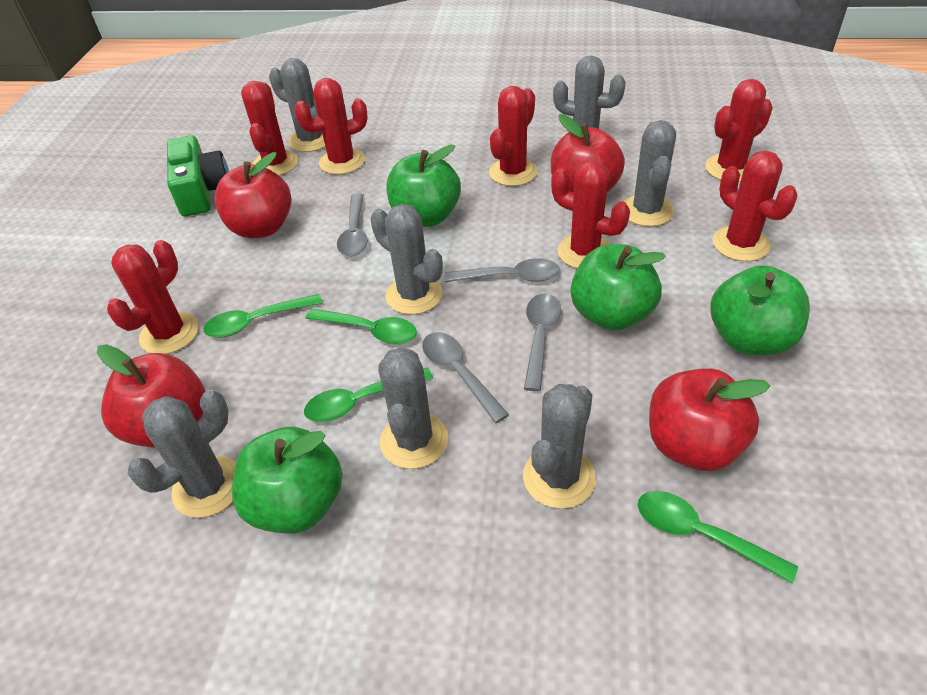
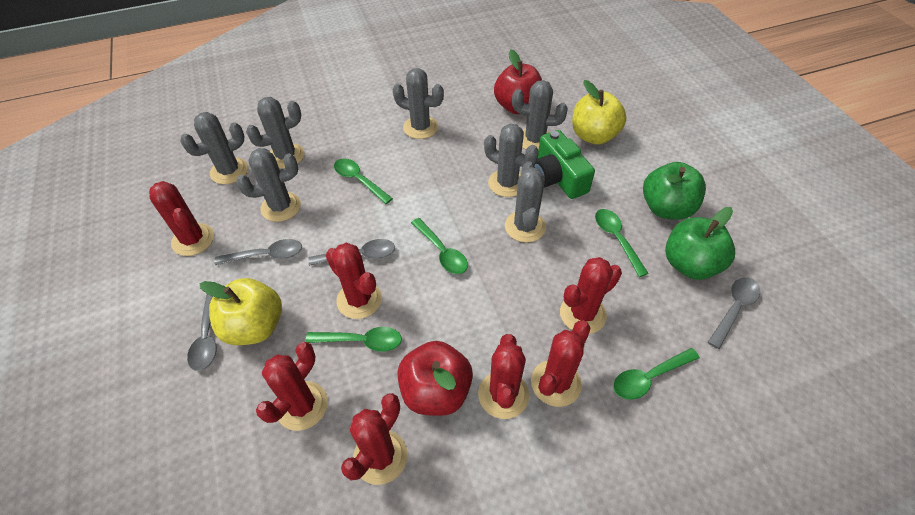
green apple: [232,427,343,534] [386,145,461,227] [571,244,666,331] [711,266,810,356] = 4 -> [643,162,706,220] [665,207,735,280] = 2
green spoon: [203,294,322,338] [304,367,433,422] [306,308,417,344] [637,491,798,583] = 4 -> [305,327,402,352] [334,159,393,204] [411,218,468,274] [595,209,649,277] [613,348,700,400] = 5
red apple: [97,344,205,448] [214,152,291,238] [551,114,625,193] [649,368,770,471] = 4 -> [398,341,473,416] [494,50,542,114] = 2
yellow apple: none = 0 -> [199,278,282,345] [572,80,627,145] = 2

